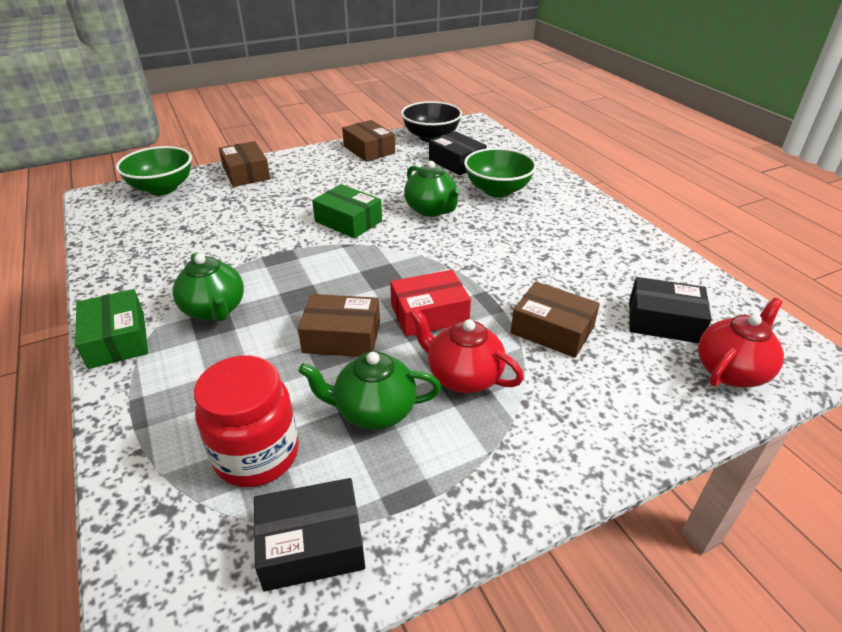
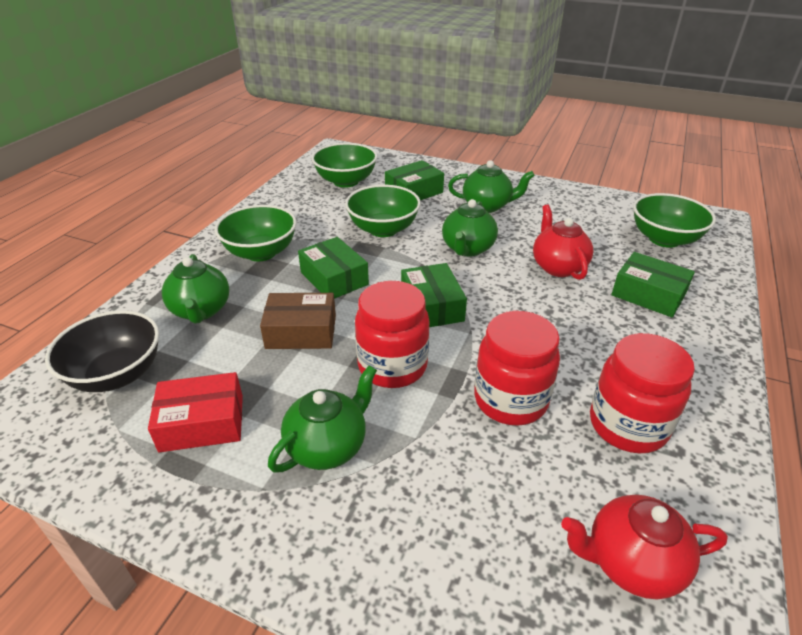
black box: [254,478,365,592] [429,131,487,175] [629,277,712,343] = 3 -> none = 0
brown box: [219,141,270,187] [298,294,380,357] [342,120,395,162] [511,282,600,358] = 4 -> [260,293,336,349] = 1
green bowl: [116,146,192,195] [464,148,537,197] = 2 -> [215,205,296,261] [312,143,377,188] [345,185,421,237] [633,193,716,248] = 4
green box: [75,289,148,369] [312,184,382,238] = 2 -> [298,237,369,299] [385,160,444,200] [401,263,467,327] [611,252,695,317] = 4
green teapot: [172,253,244,321] [298,351,441,430] [404,161,461,217] = 3 -> [162,254,229,324] [268,365,377,472] [442,199,498,256] [448,160,535,213] = 4
red jar: [194,355,299,487] = 1 -> [355,281,430,388] [474,311,560,426] [590,333,695,453] = 3

